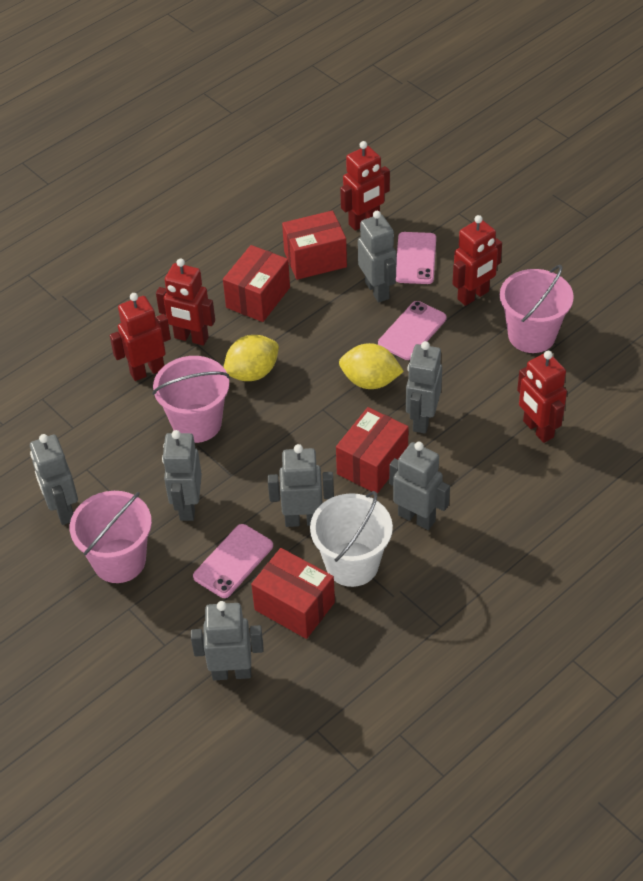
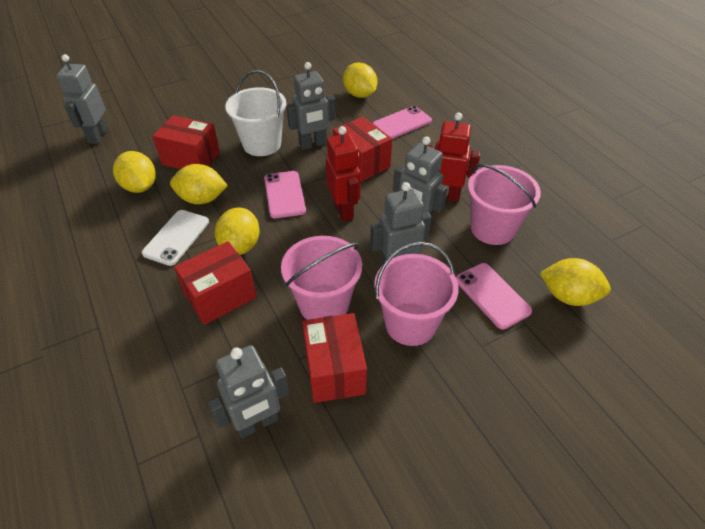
grey robot: [30,434,78,525] [162,430,202,521] [191,601,263,680] [268,444,334,527] [358,211,397,302] [389,442,450,530] [406,341,442,434] = 7 -> [56,54,108,144] [208,345,289,438] [286,62,336,150] [370,182,432,266] [393,136,447,226] = 5
red robot: [110,293,171,381] [156,259,215,346] [340,141,390,231] [452,215,502,306] [517,351,567,443] = 5 -> [326,126,361,221] [427,112,480,202] = 2
white phone: none = 0 -> [142,210,209,266] = 1
yellow lemon: [223,335,279,381] [339,343,404,389] = 2 -> [113,151,156,193] [170,164,228,204] [215,208,260,255] [343,63,377,98] [540,258,611,306] = 5

